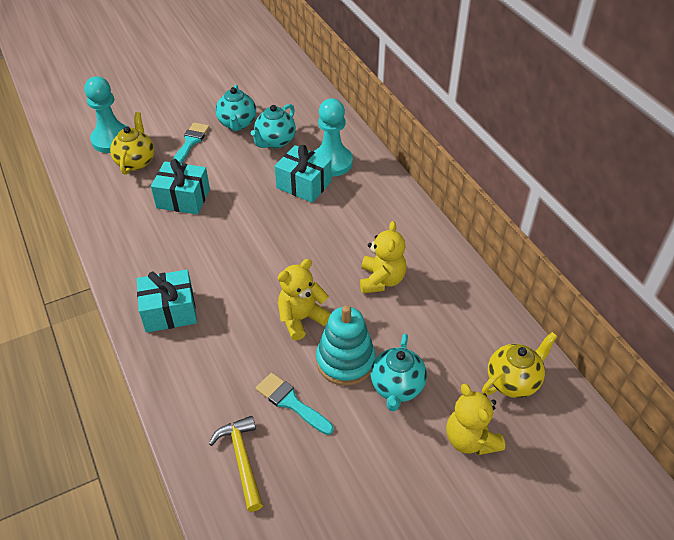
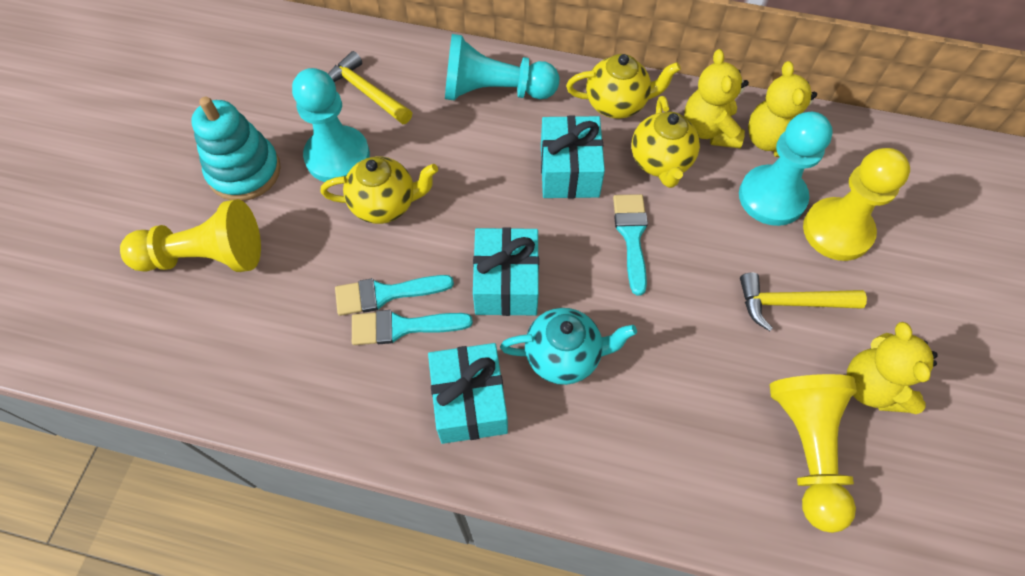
turquoise brush: [173,122,210,164] [256,373,334,435] = 2 -> [335,275,454,316] [352,310,473,345] [613,194,648,296] = 3
turquoise pawn: [84,76,127,153] [314,98,353,176] = 2 -> [292,68,370,182] [445,34,559,101] [739,112,833,226] = 3
turquoise teapot: [216,85,256,131] [251,104,296,148] [371,334,427,411] = 3 -> [500,308,637,385] = 1
yellow hammer: [209,416,263,512] = 1 -> [328,51,412,124] [740,272,867,331] = 2
yellow pawn: none = 0 -> [120,199,261,272] [770,374,857,533] [803,148,910,261] = 3
yellow teapot: [110,112,154,175] [482,332,558,398] = 2 -> [320,156,438,224] [566,54,681,119] [631,96,700,188] = 3

